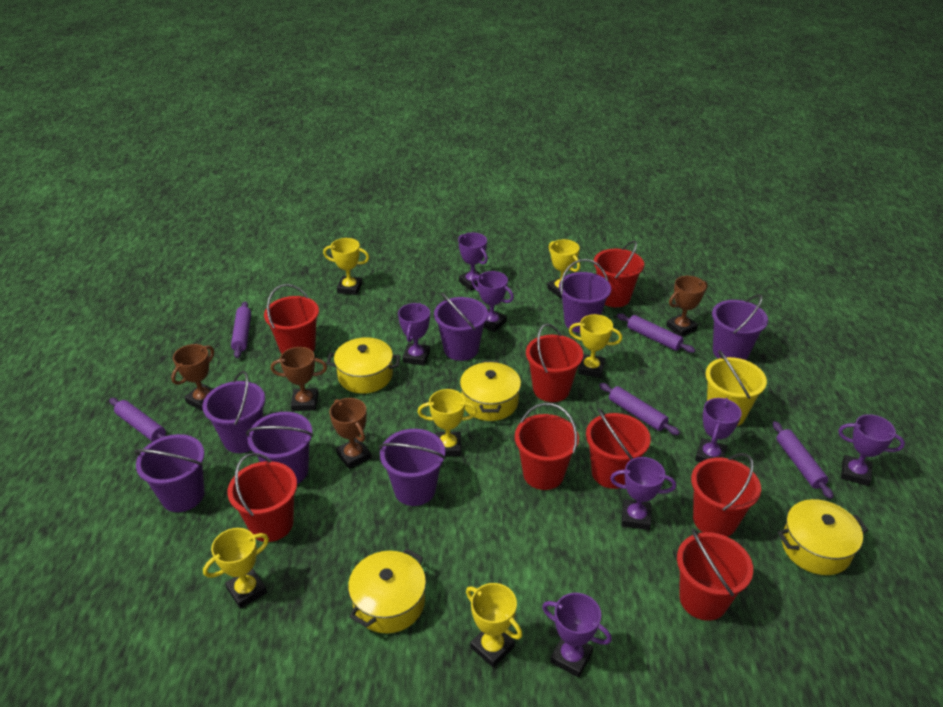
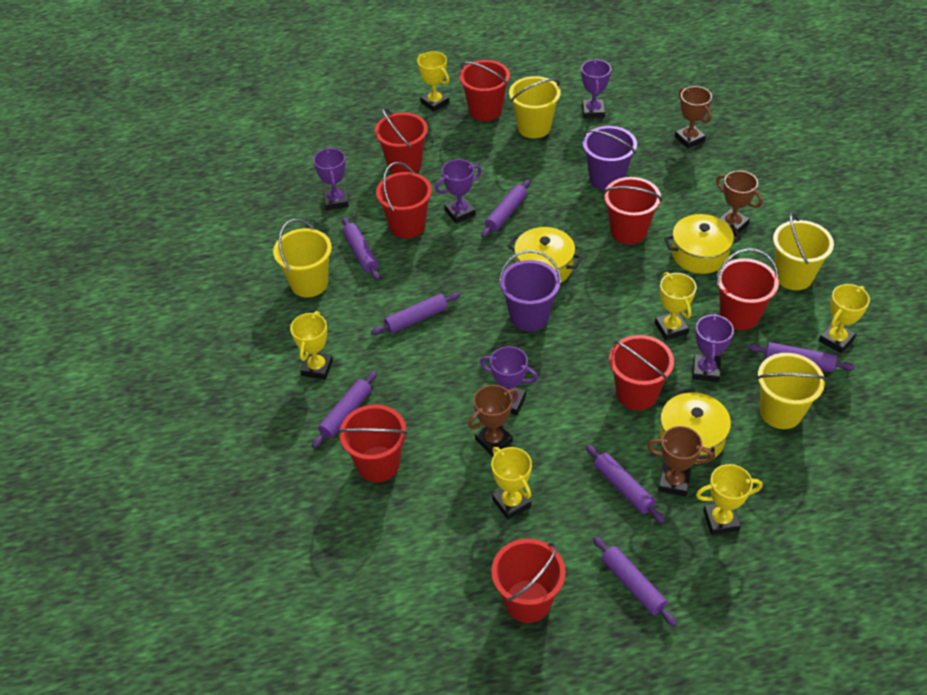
purple bucket: [134,434,205,512] [202,371,265,453] [246,412,313,484] [379,429,446,506] [434,293,488,361] [559,259,611,333] [712,294,768,360] = 7 -> [499,250,561,331] [583,126,637,190] = 2
purple rolling pin: [109,398,166,442] [231,301,251,358] [599,383,680,435] [617,313,695,353] [773,421,833,499] = 5 -> [312,371,377,448] [342,217,380,280] [371,292,460,335] [481,180,530,238] [586,444,665,523] [593,536,677,626] [747,342,855,372] = 7
purple trophy: [398,303,430,365] [458,233,488,291] [471,271,514,332] [542,593,612,677] [610,457,676,530] [695,398,742,462] [838,414,905,486] = 7 -> [313,148,349,210] [435,159,482,223] [480,346,538,415] [581,59,611,119] [692,313,734,382] = 5
yellow bucket: [705,350,767,426] = 1 -> [273,219,332,297] [509,76,561,138] [756,353,827,429] [773,212,834,290] = 4
yellow pot: [326,337,400,394] [348,549,426,633] [460,361,521,421] [778,499,868,575] = 4 -> [507,227,582,283] [660,388,731,464] [664,214,741,274] = 3

